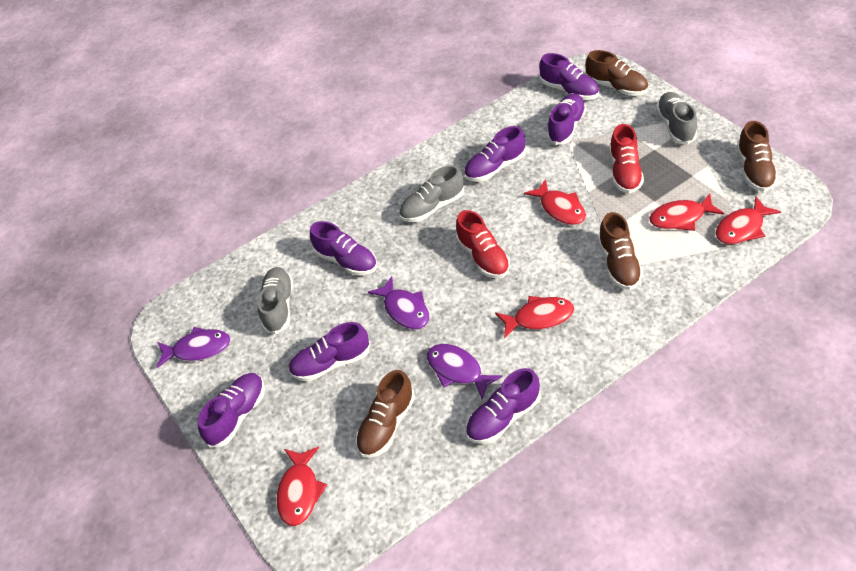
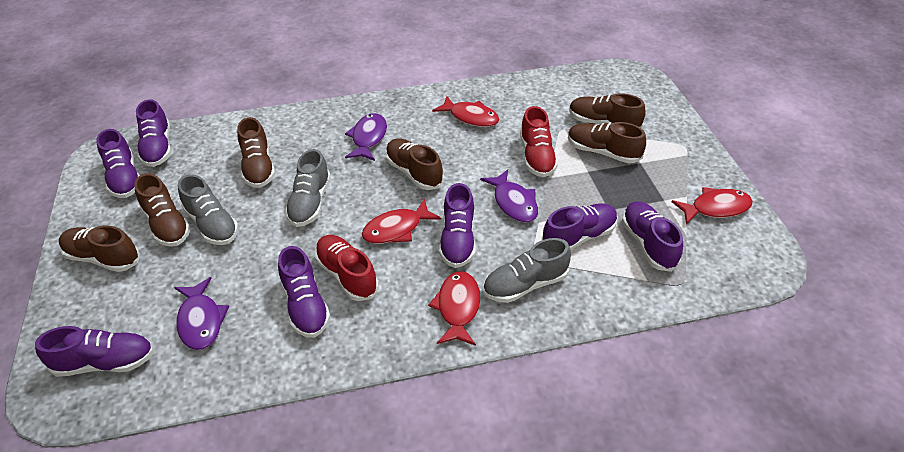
brown shoe: [356,370,415,458] [585,50,648,96] [598,212,643,290] [736,121,778,192] = 4 -> [59,226,140,272] [134,173,191,247] [237,117,275,188] [385,139,444,190] [568,122,646,163] [569,93,645,128] = 6
red fish: [277,447,327,526] [495,296,574,339] [524,179,586,225] [649,194,724,231] [716,197,781,244] = 5 -> [362,199,441,244] [428,271,480,346] [432,96,499,127] [671,187,753,225] = 4

